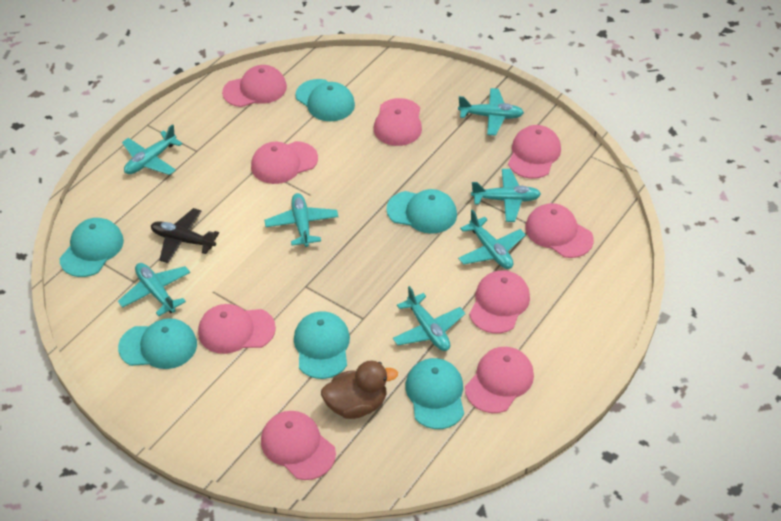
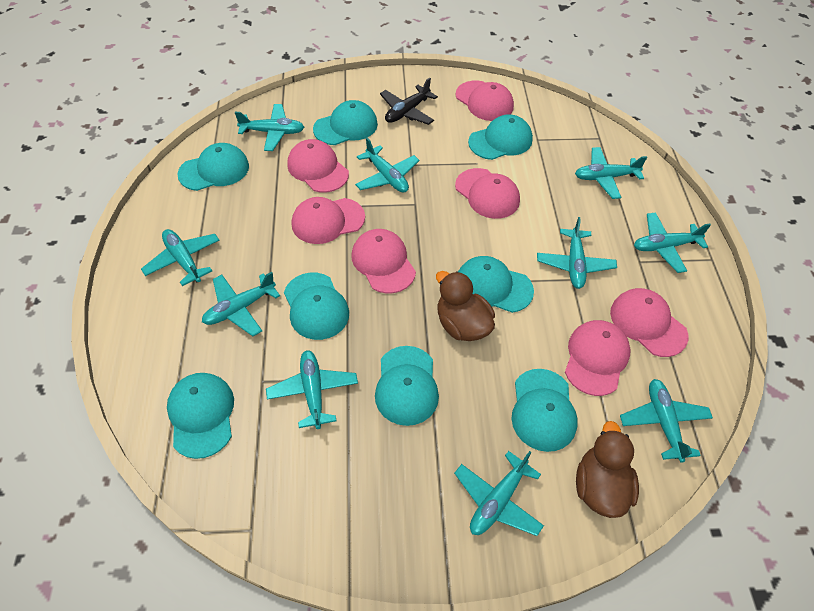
brown duck: [321,361,398,419] = 1 -> [436,271,495,341] [576,421,639,518] = 2
pink cap: [198,304,276,354] [222,65,287,107] [251,141,318,184] [261,411,336,480] [374,98,422,146] [465,347,534,413] [469,270,530,333] [508,125,561,179] [525,203,594,258] = 9 -> [287,139,349,193] [292,197,365,244] [352,229,416,294] [455,168,520,219] [456,81,514,121] [565,320,631,396] [610,288,688,357] = 7
turquoise cap: [59,218,124,277] [118,318,197,369] [294,311,350,379] [295,79,355,121] [386,189,457,234] [405,358,464,429] = 6 -> [167,373,234,459] [177,143,249,191] [284,273,349,340] [313,100,378,145] [375,346,439,426] [458,256,534,313] [468,115,533,160] [512,369,578,452] = 8
turquoise plane: [118,263,190,317] [122,124,183,175] [264,193,338,247] [393,286,465,351] [458,88,524,136] [458,209,526,269] [471,169,541,222] = 7 -> [141,229,220,286] [202,272,280,336] [235,104,304,151] [266,350,358,429] [355,138,420,193] [454,451,544,536] [537,217,617,289] [575,147,647,199] [620,379,713,463] [634,212,711,273] = 10

